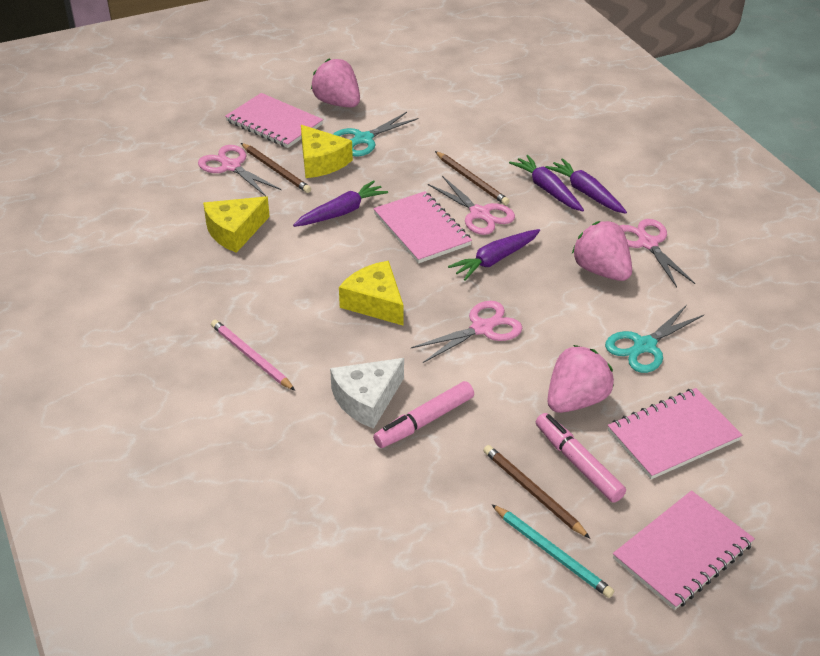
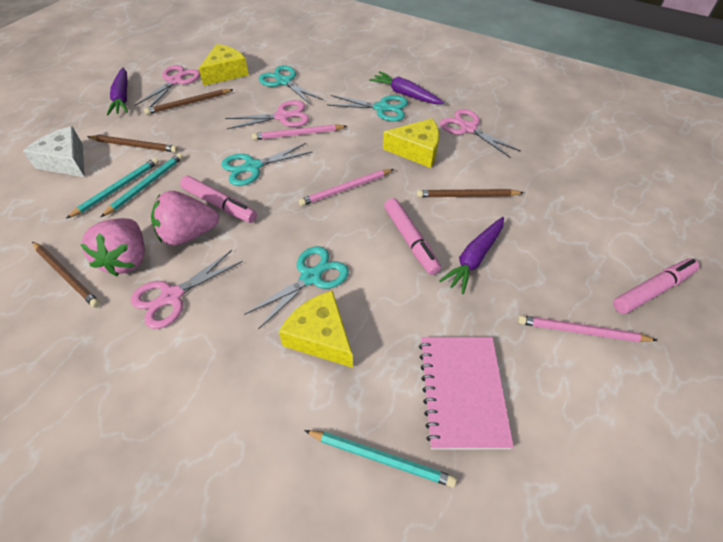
brown pencil: [241,143,311,193] [435,151,510,205] [483,445,590,538] = 3 -> [32,242,100,308] [87,135,178,152] [144,89,234,115] [417,189,524,197] = 4
pink marker: [373,381,474,448] [536,413,626,503] = 2 -> [180,176,257,223] [384,198,441,275] [613,258,699,314] = 3
pink notebook: [225,93,323,148] [373,191,472,263] [608,388,742,479] [613,491,755,610] = 4 -> [419,337,514,449] = 1
pink pencil: [211,320,295,391] = 1 -> [252,124,347,140] [299,169,394,206] [518,315,658,342] = 3
pink strawberry: [311,58,360,107] [547,345,614,413] [572,221,632,281] = 3 -> [80,218,145,276] [151,191,219,245] = 2
purple carrot: [293,180,388,227] [448,229,540,280] [509,155,584,211] [545,158,627,214] = 4 -> [107,68,128,115] [369,71,444,104] [439,217,504,294] = 3
turquoise pencil: [491,504,614,598] = 1 -> [66,158,159,219] [101,153,184,217] [304,430,457,488] = 3
turquoise scissors: [333,112,419,156] [605,305,704,373] = 2 -> [221,143,313,186] [244,246,349,330] [259,65,323,105] [327,95,408,122] = 4

